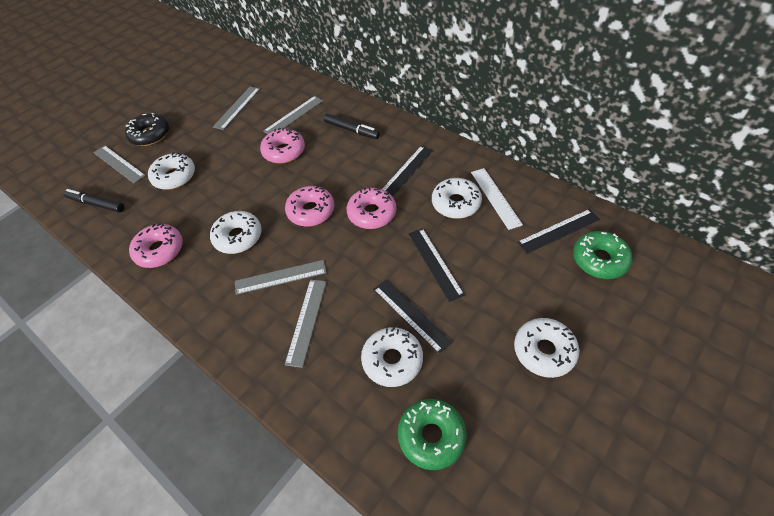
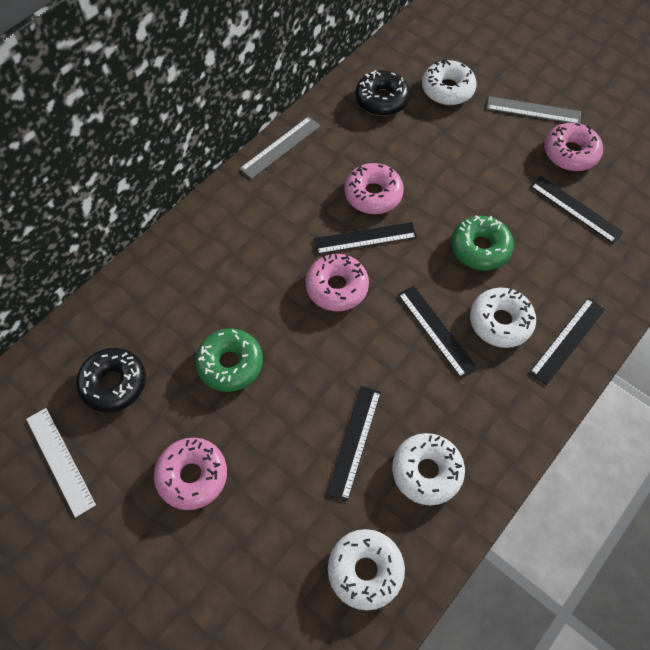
black donut: [125,113,169,146] = 1 -> [76,348,146,413] [355,70,410,116] = 2
black marker: [64,189,125,213] [324,114,380,139] = 2 -> none = 0
black ruler: [373,280,452,354] [382,146,433,197] [409,228,464,302] [517,209,600,254] = 4 -> [313,222,417,254] [326,386,381,501] [398,286,478,379] [529,298,605,385] [530,176,624,243] = 5
grey ruler: [93,145,146,183] [213,86,260,130] [235,260,327,295] [263,96,323,134] [285,279,326,368] = 5 -> [240,116,320,179] [487,96,581,124] = 2
white donut: [148,152,195,190] [210,211,262,254] [361,327,423,387] [432,178,482,219] [514,318,580,378] = 5 -> [328,529,405,610] [392,433,465,505] [422,60,477,105] [470,287,536,348] = 4

